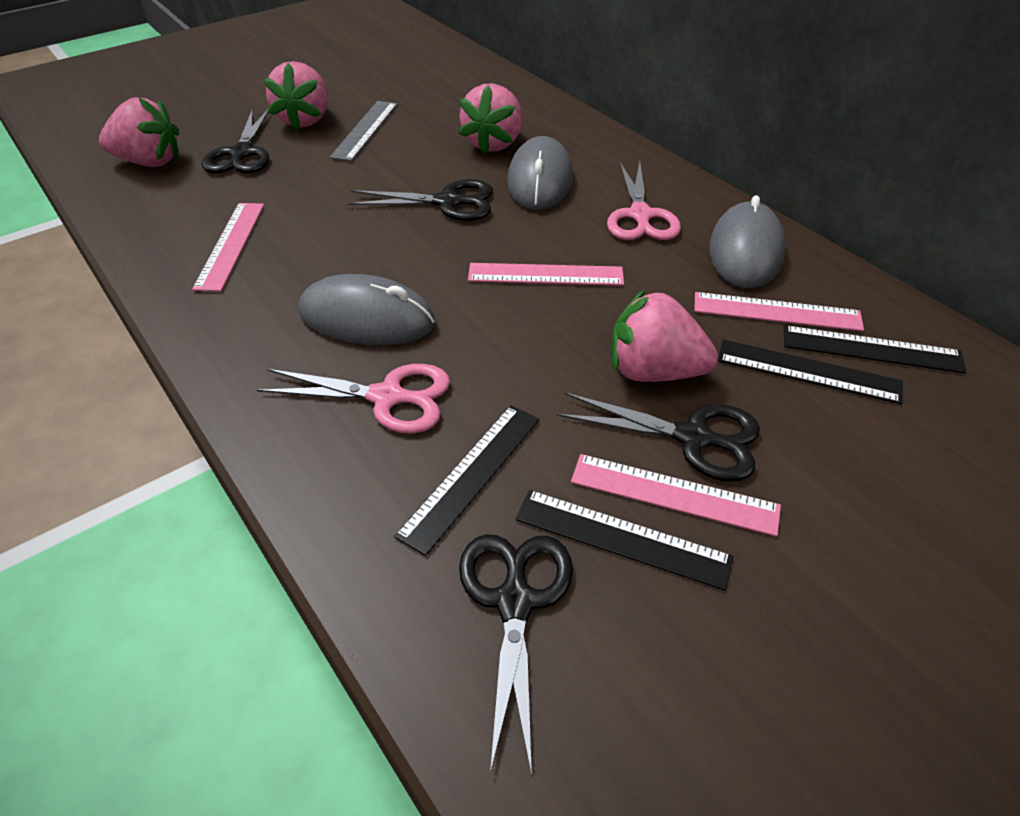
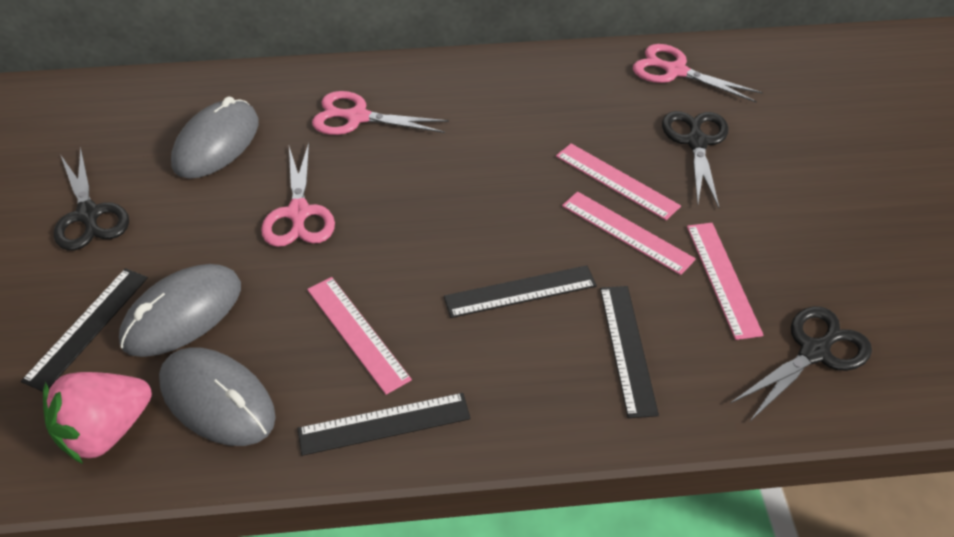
black scissors: [202,109,269,173] [347,179,493,221] [459,534,573,776] [557,393,760,482] = 4 -> [54,147,129,251] [662,111,729,208] [730,306,872,421] = 3
grey ruler: [330,101,397,161] = 1 -> none = 0
pink scissors: [257,364,450,434] [607,161,681,240] = 2 -> [261,143,335,247] [312,91,449,135] [633,44,763,102] = 3
pink strawberry: [99,97,179,167] [264,61,328,130] [459,83,522,155] [611,290,718,382] = 4 -> [43,372,152,464] = 1

